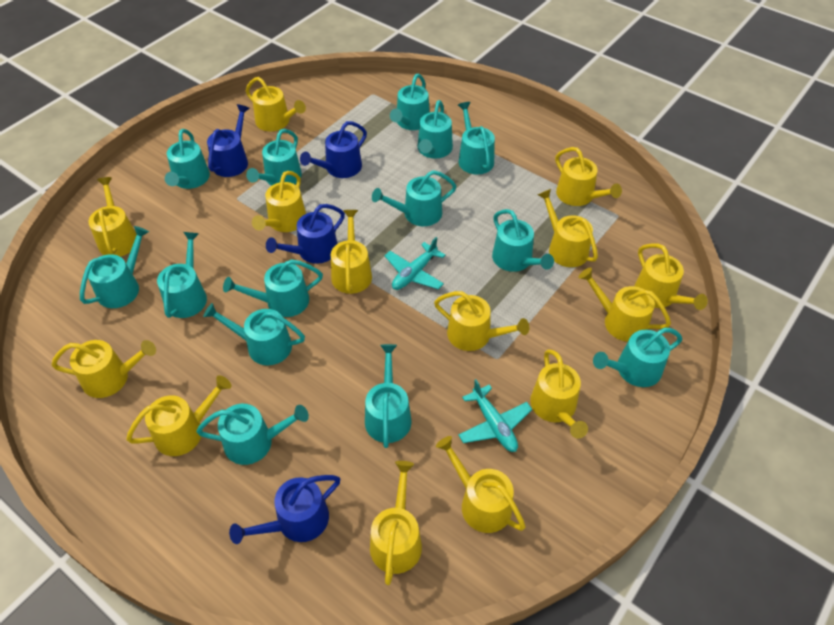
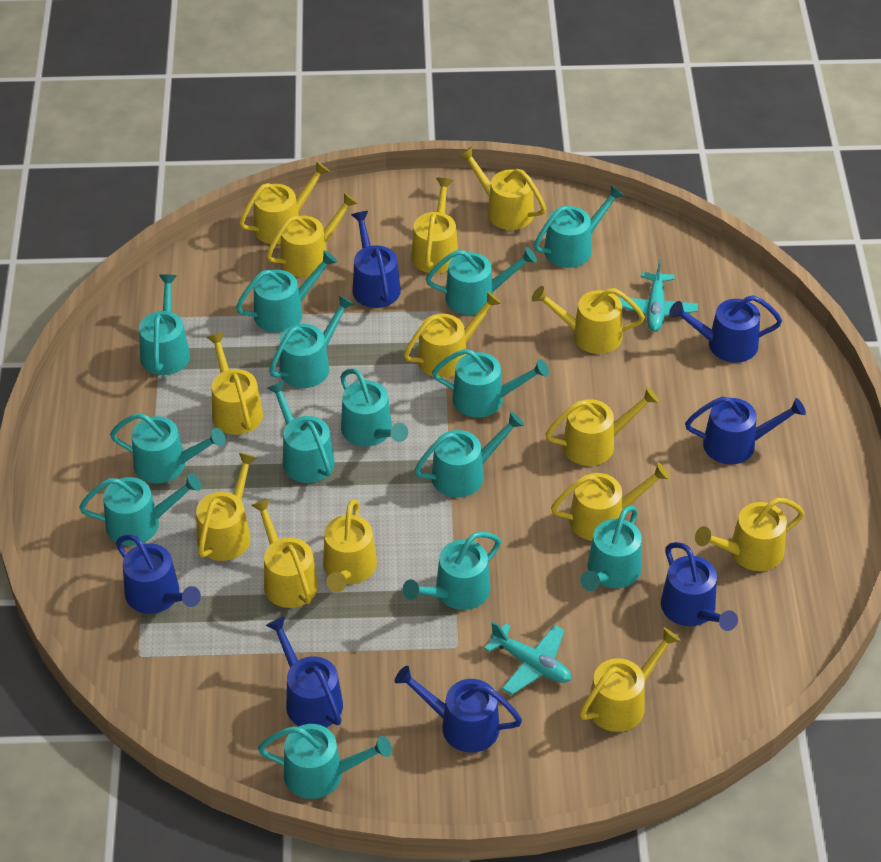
blue watering can: [207,104,250,177] [229,475,340,544] [266,204,345,264] [300,121,367,178] = 4 -> [116,534,201,614] [266,616,343,727] [351,211,401,308] [395,666,522,753] [661,542,738,631] [669,295,782,363] [685,397,806,464] = 7

